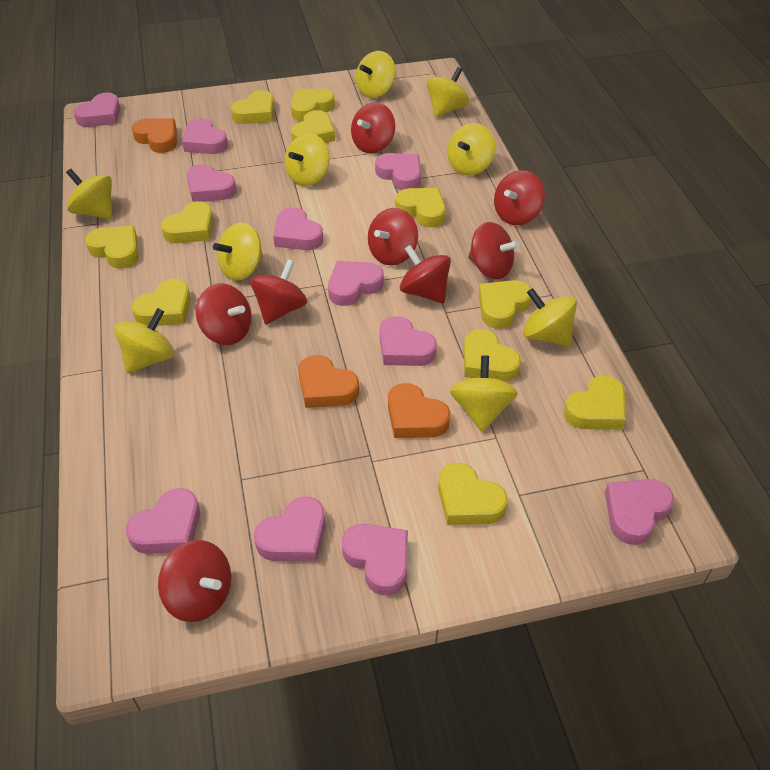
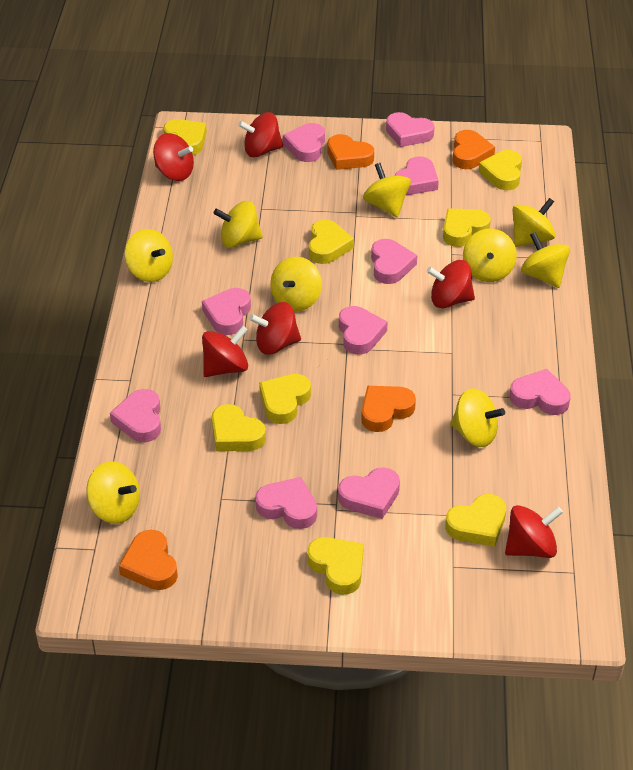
orange heart: [132,118,177,153] [298,355,359,408] [388,383,450,438] = 3 -> [119,530,178,590] [327,134,374,170] [361,386,416,432] [453,130,495,169] = 4
pink heart: [73,93,121,127] [126,488,200,554] [182,118,228,154] [187,164,236,202] [254,496,326,562] [273,207,323,250] [328,261,384,306] [342,524,408,595] [375,153,421,190] [380,316,437,366] [605,479,674,545] = 11 -> [110,389,161,442] [202,288,251,335] [255,477,317,529] [283,123,325,162] [338,467,400,519] [339,306,388,355] [371,239,417,284] [386,112,435,147] [394,156,439,195] [510,369,571,415] = 10
red spinning top: [158,540,231,622] [196,283,251,345] [250,259,307,324] [351,102,395,153] [368,208,418,266] [400,245,451,304] [468,222,520,279] [494,170,545,225] = 8 -> [153,133,194,181] [202,326,248,377] [238,112,283,157] [249,302,301,355] [427,260,475,308] [505,505,563,558] = 6
yellow heart: [85,226,139,268] [132,279,191,326] [161,201,213,243] [231,90,275,124] [291,89,335,121] [291,110,335,143] [395,188,446,227] [438,463,508,525] [464,329,521,382] [479,280,532,329] [564,375,626,429] = 11 -> [164,119,207,155] [212,404,266,451] [259,374,311,424] [307,537,364,595] [309,220,354,264] [443,209,491,247] [445,494,506,547] [479,150,522,190] = 8

